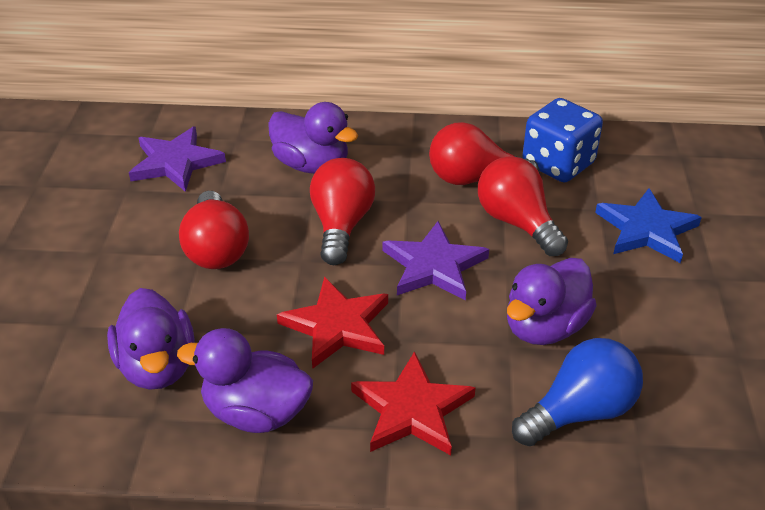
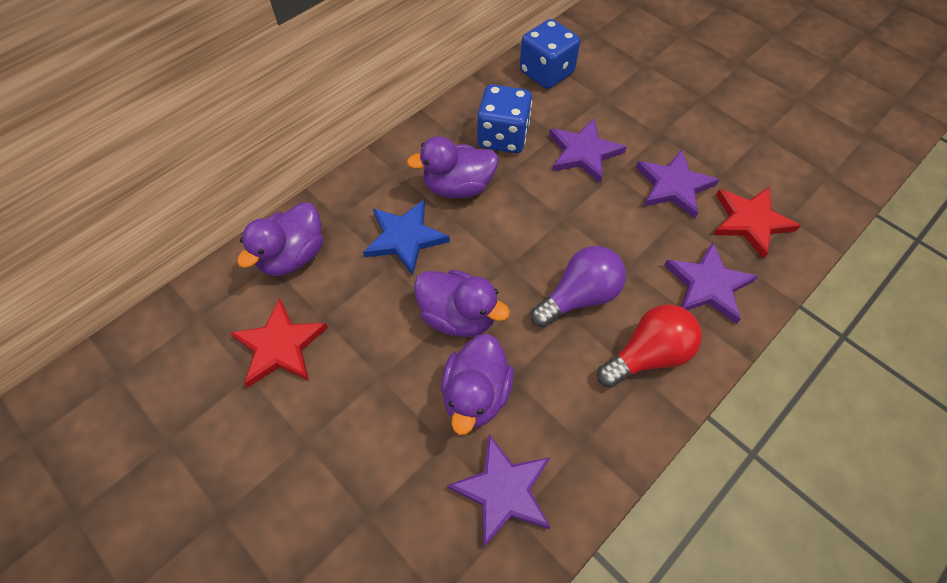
blue dice: [522,98,603,183] = 1 -> [477,84,532,153] [520,19,580,89] = 2
blue light bulb: [512,338,643,446] = 1 -> none = 0
purple light bulb: none = 0 -> [531,246,626,328] = 1
purple star: [129,127,226,192] [383,221,489,301] = 2 -> [447,434,551,547] [549,119,627,183] [636,150,719,218] [664,242,758,324] = 4
red light bulb: [179,191,249,269] [310,158,375,265] [429,122,540,185] [478,156,568,256] = 4 -> [597,304,702,388] = 1

